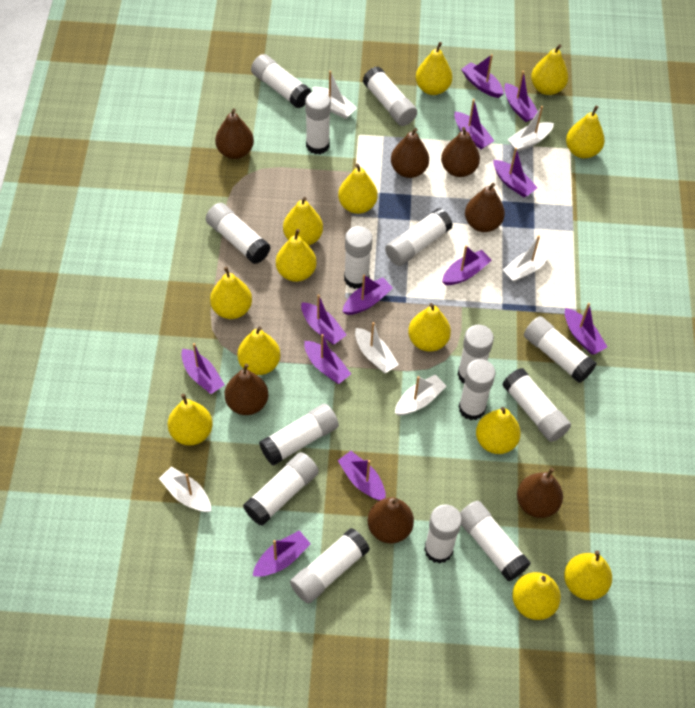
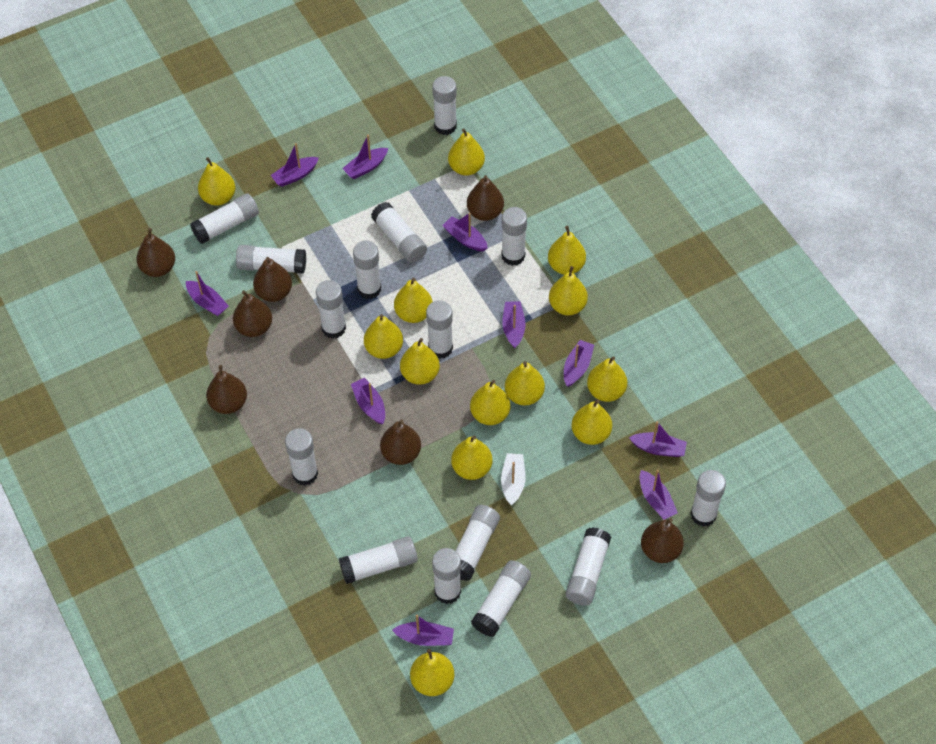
purple boat: [181,343,225,394] [253,530,311,577] [301,294,347,345] [304,334,351,384] [338,451,386,501] [342,275,393,315] [442,245,492,285] [454,99,494,149] [461,54,504,98] [493,148,538,197] [504,71,538,122] [565,303,607,355] = 12 -> [186,271,229,316] [271,143,319,187] [342,135,388,179] [351,378,385,425] [392,615,454,646] [442,213,488,251] [502,301,526,348] [564,340,594,387] [629,421,687,457] [640,470,678,520] = 10
white boat: [159,466,211,512] [312,71,357,119] [355,322,399,373] [395,374,446,415] [503,235,551,282] [507,106,554,152] = 6 -> [501,453,525,505] = 1

